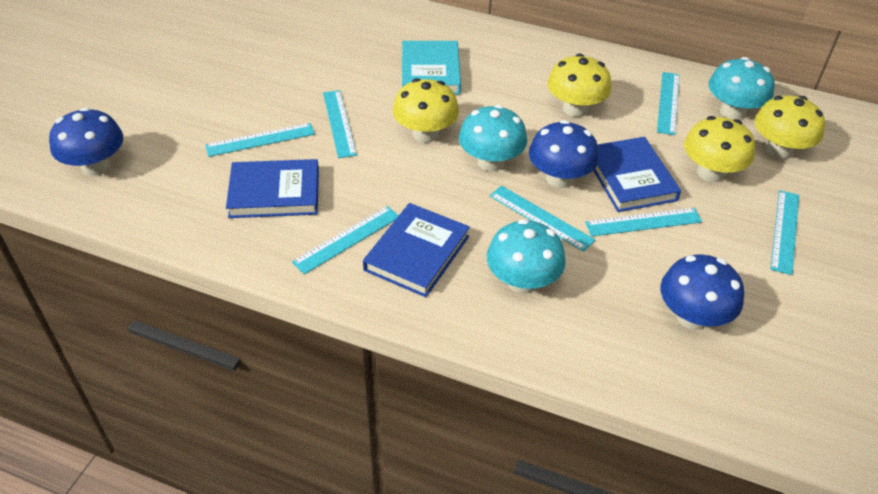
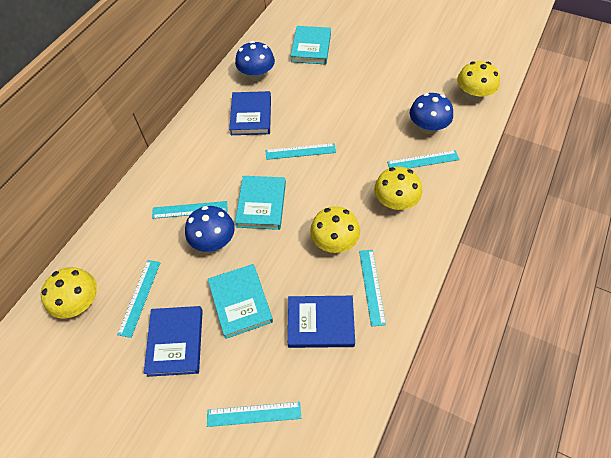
turquoise book: [402,41,461,94] = 1 -> [208,264,273,339] [235,176,286,230] [291,26,331,64] = 3
turquoise mushroom: [459,105,527,171] [486,219,566,294] [708,57,775,120] = 3 -> none = 0
turquoise ruler: [205,123,315,157] [292,206,399,275] [323,90,357,158] [489,185,595,252] [585,208,702,237] [657,72,680,135] [770,190,799,275] = 7 -> [117,260,161,338] [152,201,227,219] [207,402,301,427] [266,143,336,160] [359,250,386,327] [387,150,460,168] = 6

